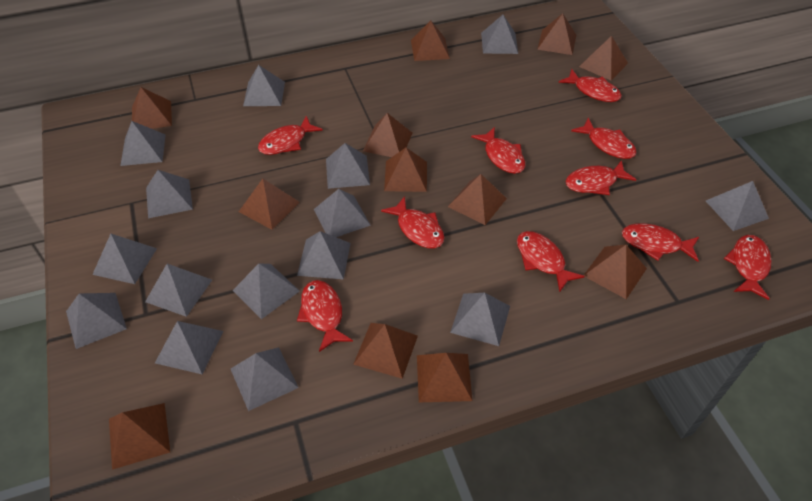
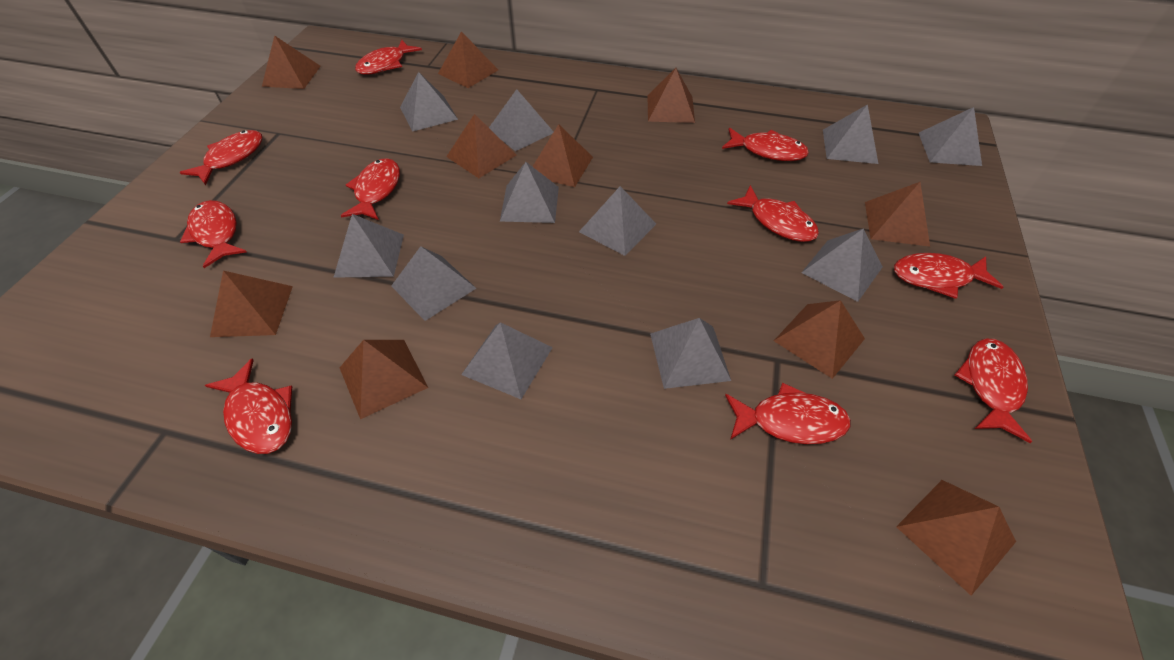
brown pyramid: [109,403,170,470] [132,87,172,129] [239,179,300,230] [353,323,418,379] [363,113,412,157] [384,148,427,192] [411,21,450,61] [417,353,472,402] [448,174,507,225] [537,13,576,55] [579,36,628,81] [583,245,647,299] = 12 -> [210,271,293,337] [262,35,321,89] [340,340,428,419] [438,31,498,88] [446,114,516,178] [532,124,593,187] [647,68,695,123] [774,300,865,379] [865,182,930,247] [896,480,1016,595] = 10
grey pyramid: [66,293,127,349] [92,234,157,284] [120,121,166,166] [145,264,212,317] [146,170,193,218] [155,321,223,374] [231,347,299,411] [232,263,300,319] [243,65,285,106] [297,231,351,280] [314,189,371,237] [326,143,370,189] [450,293,510,346] [481,15,518,54] [706,181,769,231] = 15 -> [333,214,404,278] [391,246,476,321] [400,72,458,132] [461,322,553,399] [489,89,554,151] [500,162,559,223] [579,186,656,256] [650,318,731,389] [801,228,883,302] [823,104,878,164] [919,107,982,166] = 11

